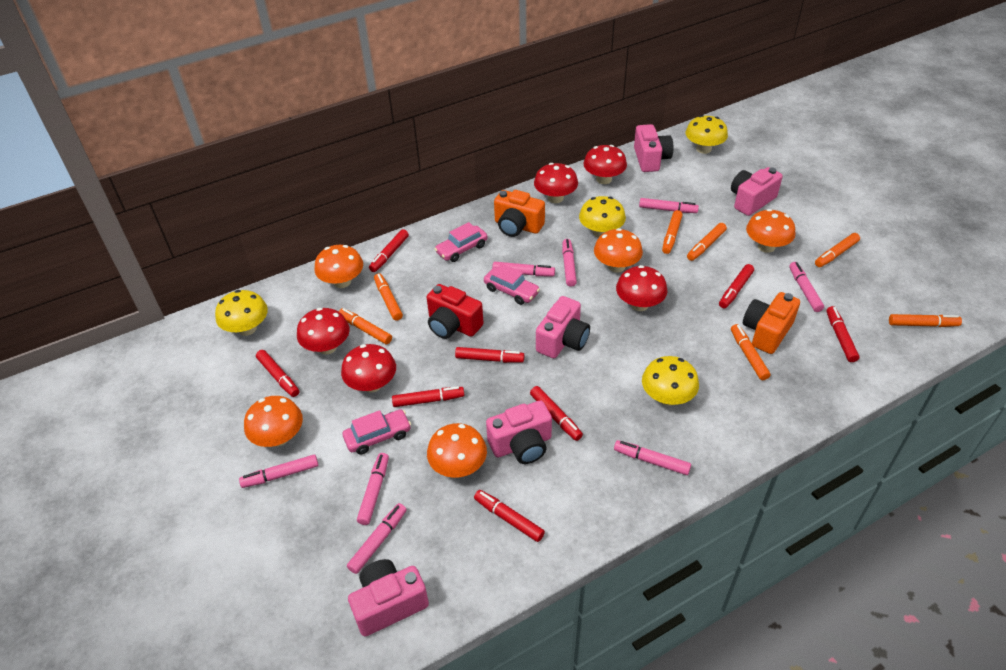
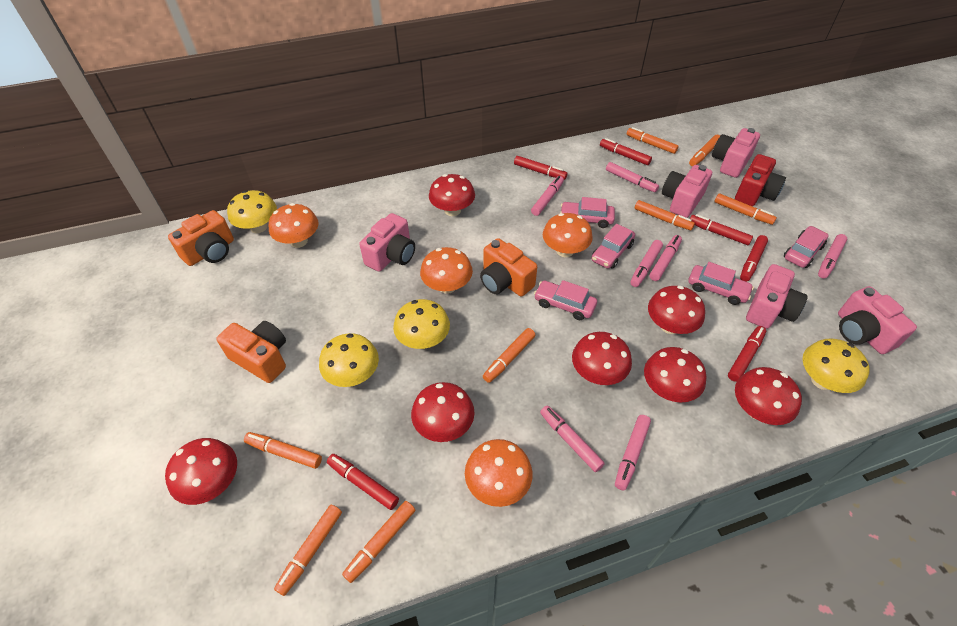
orange camera: [494,190,545,237] [743,292,800,354] = 2 -> [168,210,234,266] [216,321,286,383] [480,238,537,296] = 3
orange marker: [339,308,392,344] [374,273,403,321] [662,210,683,254] [687,223,727,261] [731,324,771,380] [815,233,860,267] [889,314,962,327] = 7 -> [244,432,322,469] [274,505,342,596] [342,501,415,583] [483,328,535,383] [627,127,679,154] [635,200,695,230] [689,135,720,166] [714,194,777,225] = 8
orange mushroom: [244,396,303,447] [314,245,363,288] [427,423,487,478] [594,228,643,273] [746,209,795,253] = 5 -> [269,203,318,248] [420,247,473,294] [465,439,533,507] [543,213,593,257] = 4
pink car: [343,409,411,455] [435,222,488,262] [484,264,540,305] = 3 -> [534,280,597,320] [560,197,615,228] [591,224,635,268] [688,262,754,305] [784,226,829,268] = 5
pink marker: [239,454,318,488] [347,503,407,574] [357,453,389,525] [492,262,555,276] [562,239,577,287] [614,440,691,475] [639,198,699,213] [789,262,824,312] = 8 -> [531,176,564,216] [540,406,605,472] [606,162,659,192] [615,415,651,490] [630,240,663,287] [649,235,682,281] [818,234,847,279] = 7
red marker: [256,350,299,397] [369,229,409,272] [392,386,464,407] [455,347,524,363] [474,490,545,542] [530,386,583,441] [719,264,754,308] [826,306,860,362] = 8 -> [327,454,399,510] [514,156,568,180] [600,138,652,165] [690,214,753,245] [728,326,766,382] [740,235,768,282] = 6
red mushroom: [297,308,350,355] [341,344,396,393] [534,163,578,203] [583,145,627,184] [616,265,667,311] = 5 -> [165,438,237,505] [411,382,475,442] [429,174,475,216] [572,332,632,385] [644,347,707,403] [648,286,705,334] [735,367,802,425] = 7

